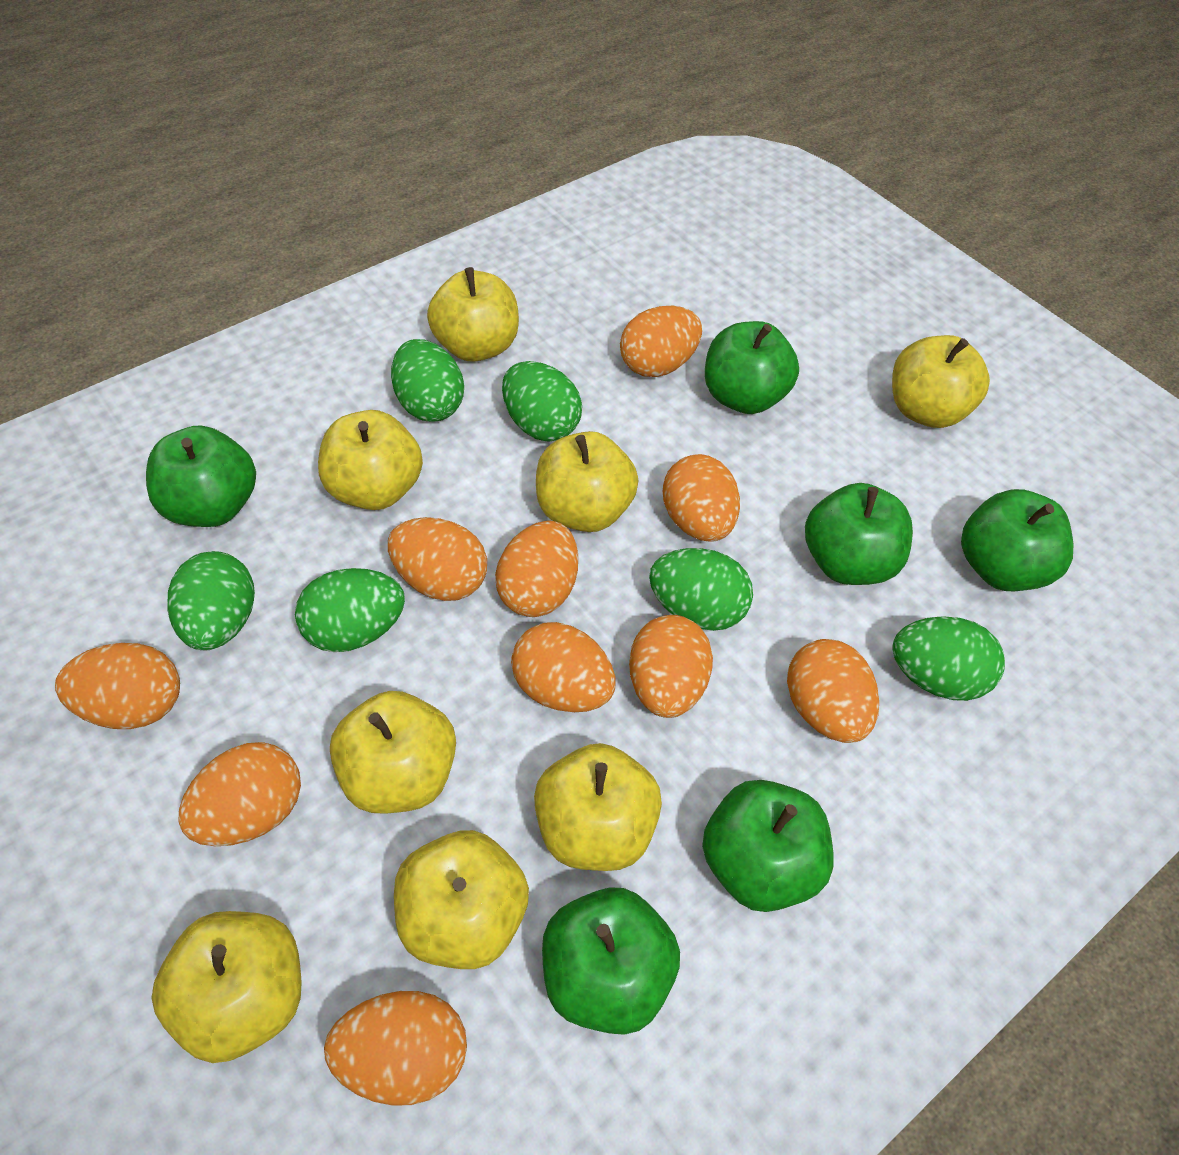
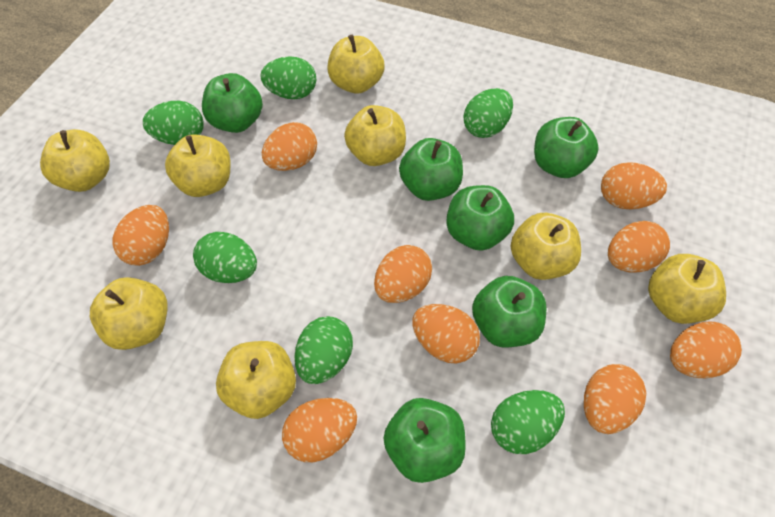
orange egg: [55,643,180,729] [178,742,301,846] [324,991,467,1106] [388,517,487,601] [495,520,578,617] [511,622,616,712] [620,306,702,377] [629,615,713,718] [663,454,740,542] [787,639,879,743] = 10 -> [112,205,169,266] [262,122,317,171] [282,398,357,462] [374,245,432,303] [412,304,480,363] [584,364,646,434] [601,162,667,209] [608,221,670,272] [670,321,742,378] = 9

